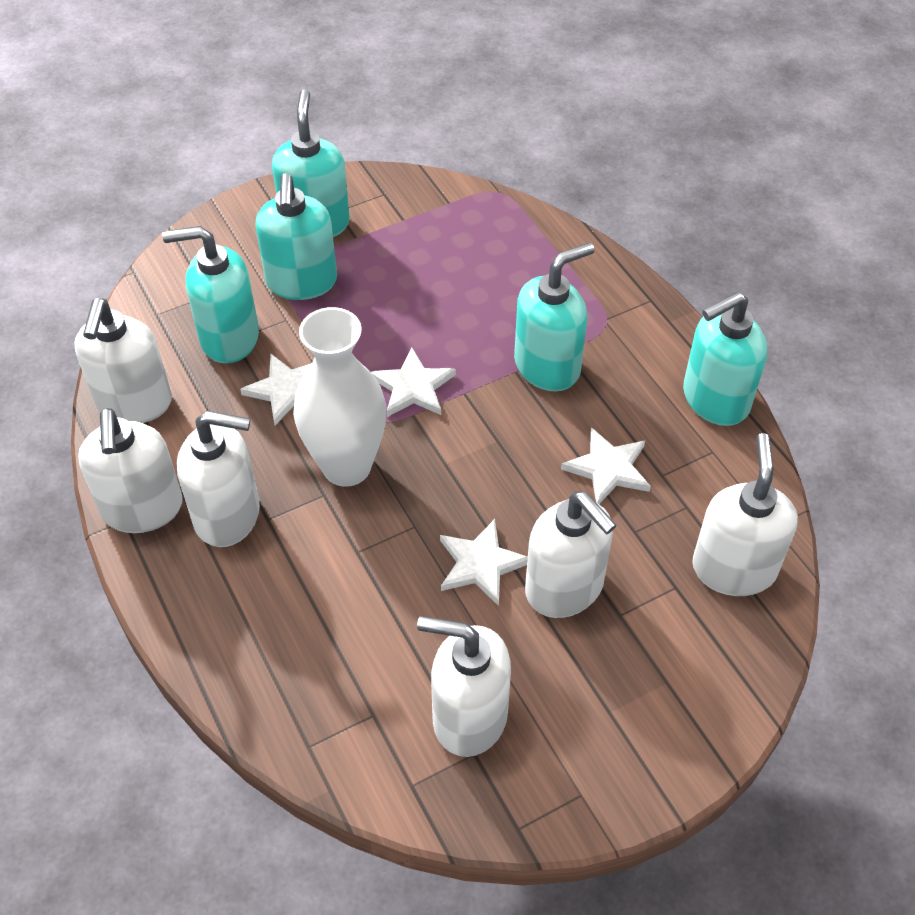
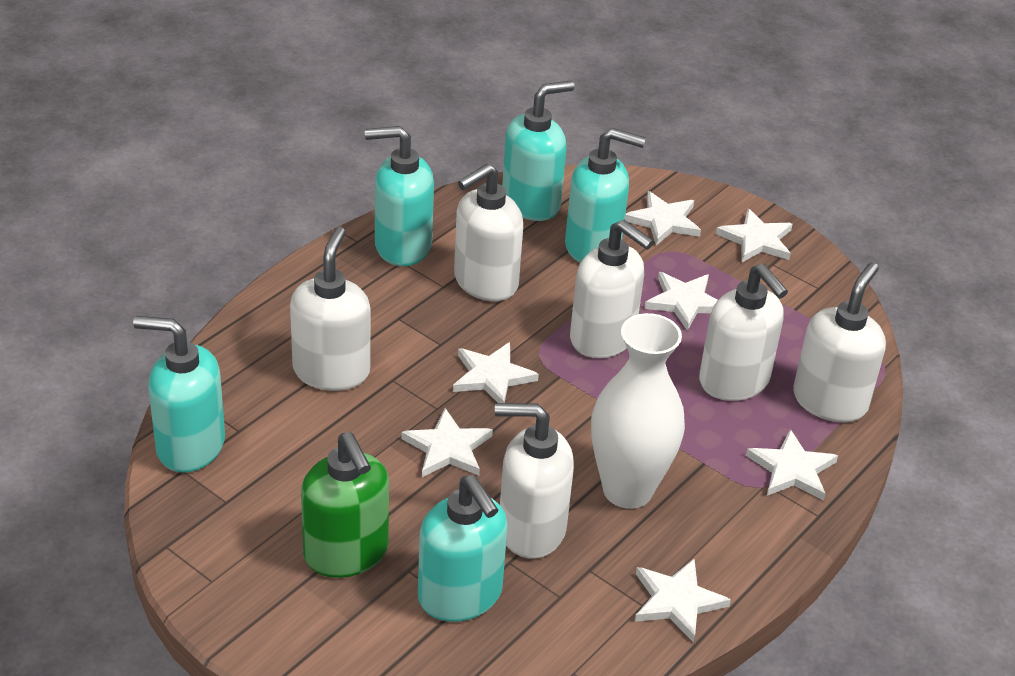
green soap dispenser: none = 0 -> [301,432,389,578] = 1
white star: [240,354,312,425] [371,348,456,417] [440,519,528,606] [561,427,651,504] = 4 -> [401,408,493,477] [453,342,539,403] [625,191,701,245] [634,559,731,643] [644,272,718,331] [716,209,793,262] [746,429,838,500] = 7

